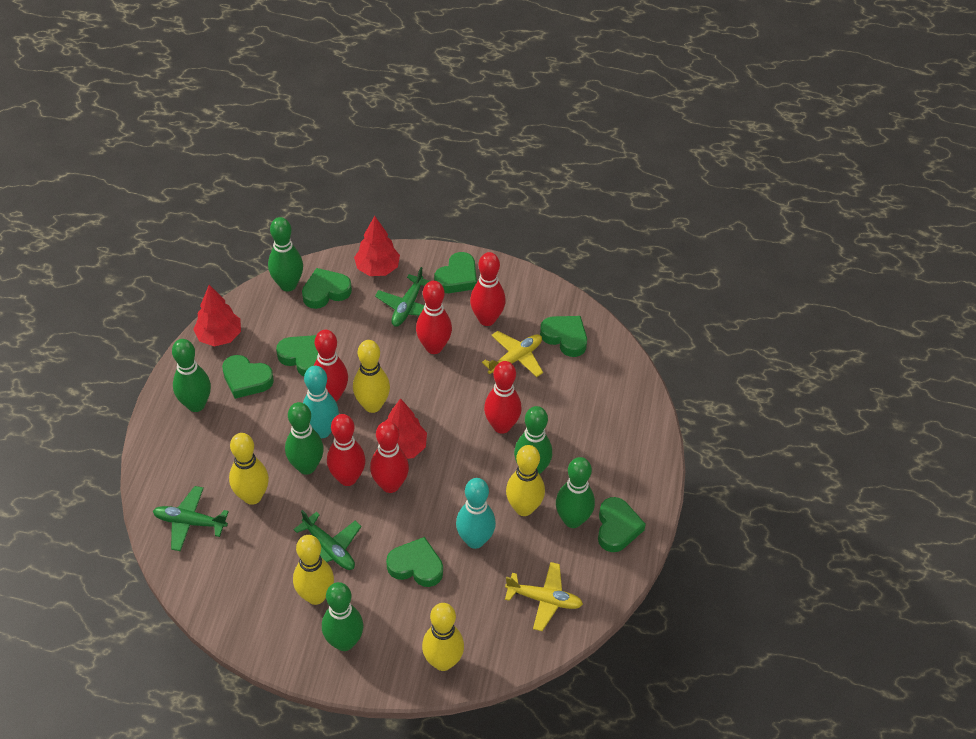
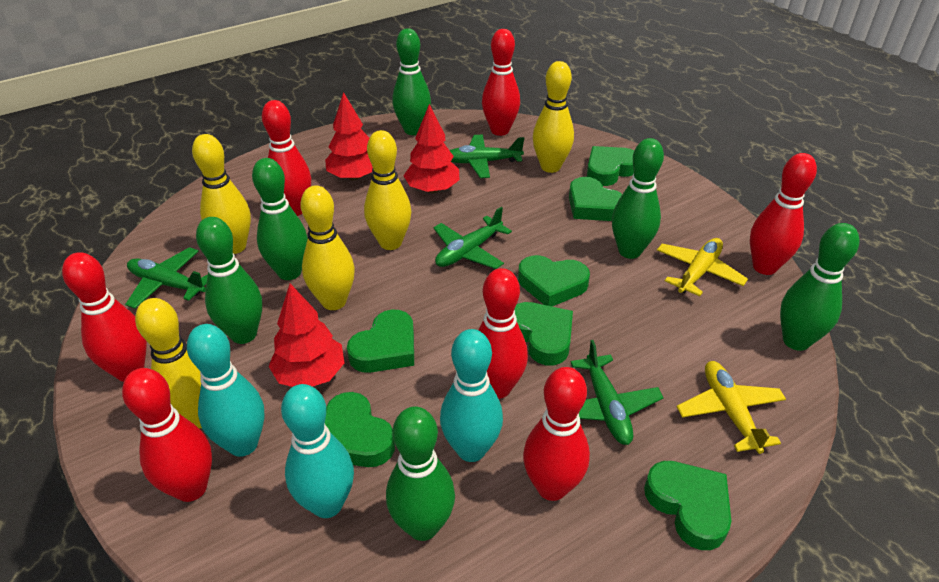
green plane: [153,486,229,551] [293,510,362,570] [375,267,430,327] = 3 -> [125,247,208,309] [433,207,512,269] [450,135,524,178] [570,340,664,445] = 4
red bowling pin: [314,330,348,401] [327,414,365,486] [370,421,409,493] [416,281,452,354] [470,252,506,326] [484,361,522,434] = 6 -> [62,252,147,382] [122,368,212,502] [262,100,311,216] [478,268,528,399] [482,29,520,136] [523,367,590,501] [750,153,817,275] = 7
turquoise bowling pin: [303,366,339,438] [456,478,496,549] = 2 -> [187,324,265,457] [281,384,354,518] [440,329,503,462] = 3

